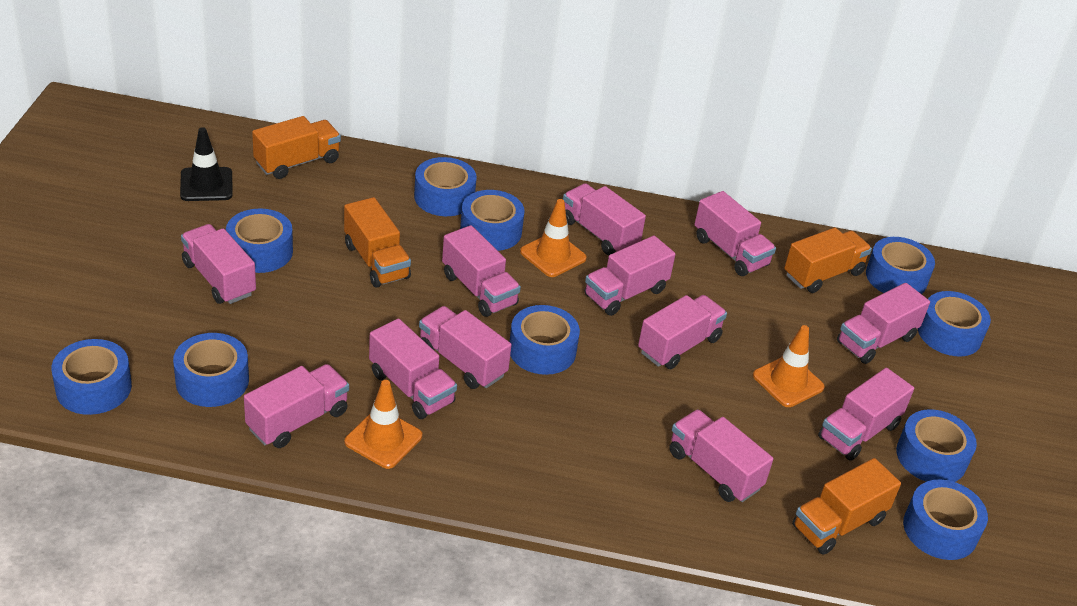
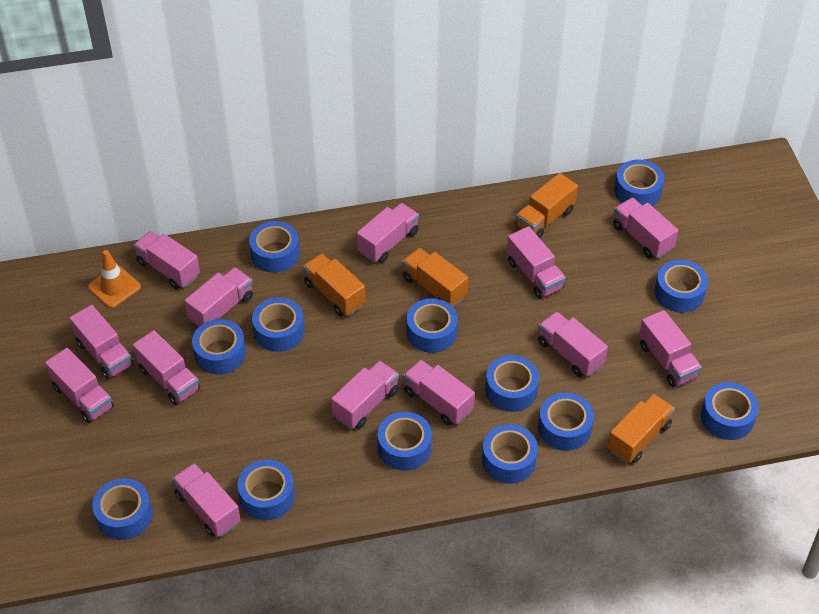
black traffic cone: [180,127,233,201] = 1 -> none = 0
blue tape: [51,339,132,415] [173,333,249,407] [226,208,293,273] [414,157,477,216] [460,190,525,251] [509,305,580,375] [866,237,935,294] [896,409,977,482] [903,479,988,560] [918,291,991,356] = 10 -> [92,479,152,540] [192,319,246,374] [237,460,295,520] [249,221,300,273] [252,297,304,352] [377,412,432,470] [407,298,458,353] [482,424,538,483] [485,355,539,412] [538,393,594,451] [614,160,664,206] [655,260,708,313] [701,382,759,440] = 13
orange traffic cone: [345,380,422,469] [520,199,587,277] [753,325,825,407] = 3 -> [88,250,141,308] = 1
pink truck: [181,224,256,304] [244,364,349,448] [369,318,457,419] [419,306,511,389] [442,225,521,317] [563,183,646,255] [584,236,676,316] [638,295,727,369] [670,409,773,502] [694,191,776,276] [818,368,914,461] [837,283,930,364] = 12 -> [45,348,114,423] [69,305,134,379] [133,231,200,289] [133,330,200,405] [172,463,241,537] [184,267,253,327] [331,361,399,429] [357,203,419,263] [403,360,475,425] [507,226,566,299] [538,312,608,377] [613,198,678,259] [639,310,702,387] = 13

